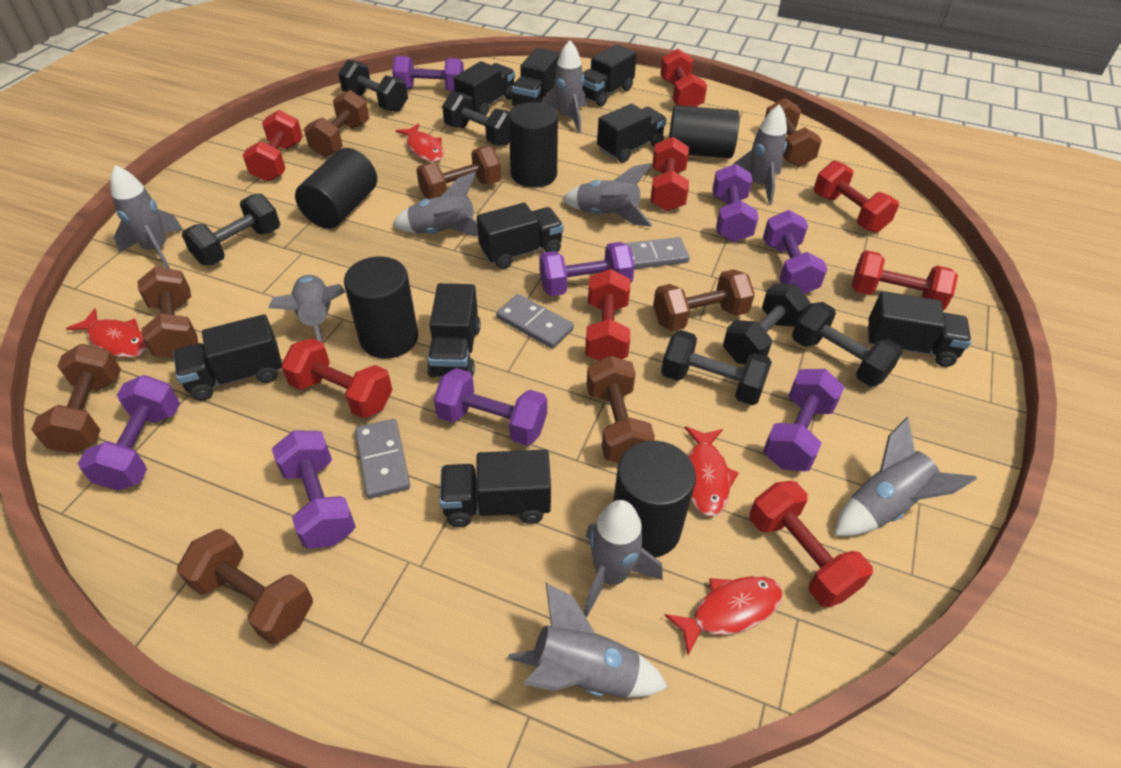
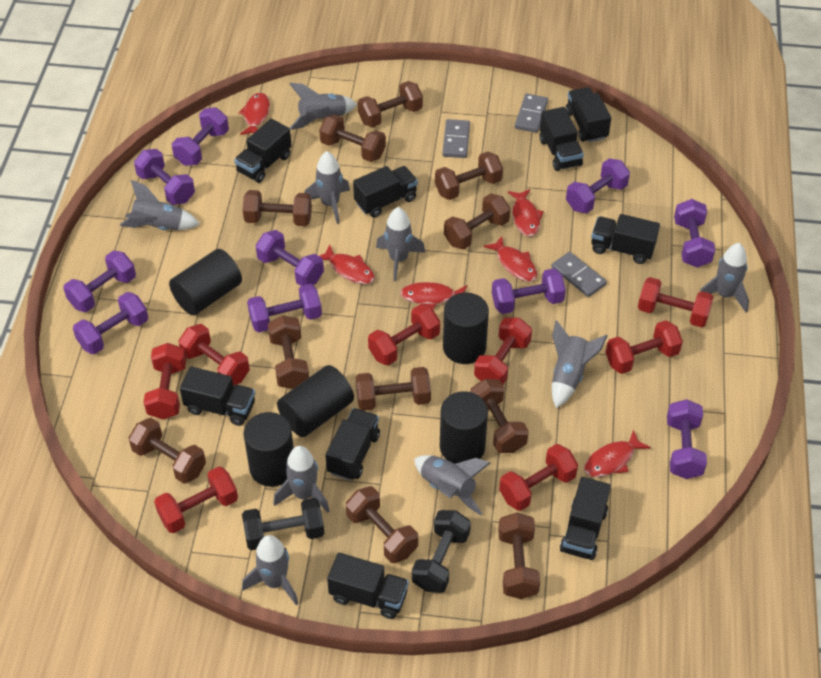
black dumbbell: [182,194,280,265] [338,60,408,112] [442,91,510,146] [661,330,772,405] [723,283,810,364] [792,302,903,387] = 6 -> [242,498,324,550] [412,510,471,593] = 2
brown dumbbell: [31,344,121,454] [138,267,198,358] [177,529,313,644] [304,90,369,157] [416,146,501,199] [586,355,655,463] [653,269,755,331] [765,98,822,167] = 8 -> [129,418,206,484] [243,190,312,226] [268,315,309,389] [319,114,386,162] [346,486,418,563] [356,367,431,411] [358,81,423,127] [435,151,503,200] [444,193,511,250] [470,379,529,453] [498,513,540,599] = 11
purple dumbbell: [78,375,180,491] [272,431,356,549] [392,56,464,91] [434,368,547,446] [539,242,635,296] [712,164,758,242] [763,210,827,294] [763,369,844,471] = 8 -> [63,250,136,312] [73,292,148,354] [134,149,195,205] [172,107,229,166] [247,283,322,333] [256,230,324,286] [492,268,566,314] [566,158,630,214] [667,399,707,479] [674,199,715,267] = 10
red fish: [66,308,148,358] [395,123,444,162] [665,576,783,655] [685,426,739,517] = 4 -> [238,93,270,135] [320,244,375,284] [400,282,467,310] [483,236,537,282] [508,189,544,237] [584,430,651,477] = 6

